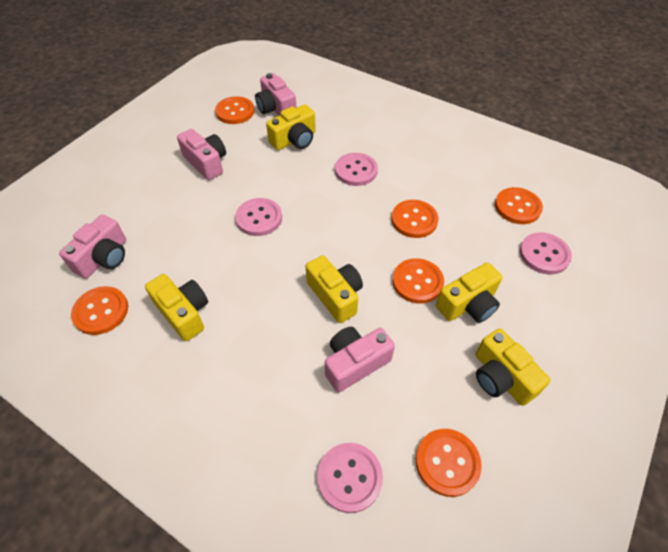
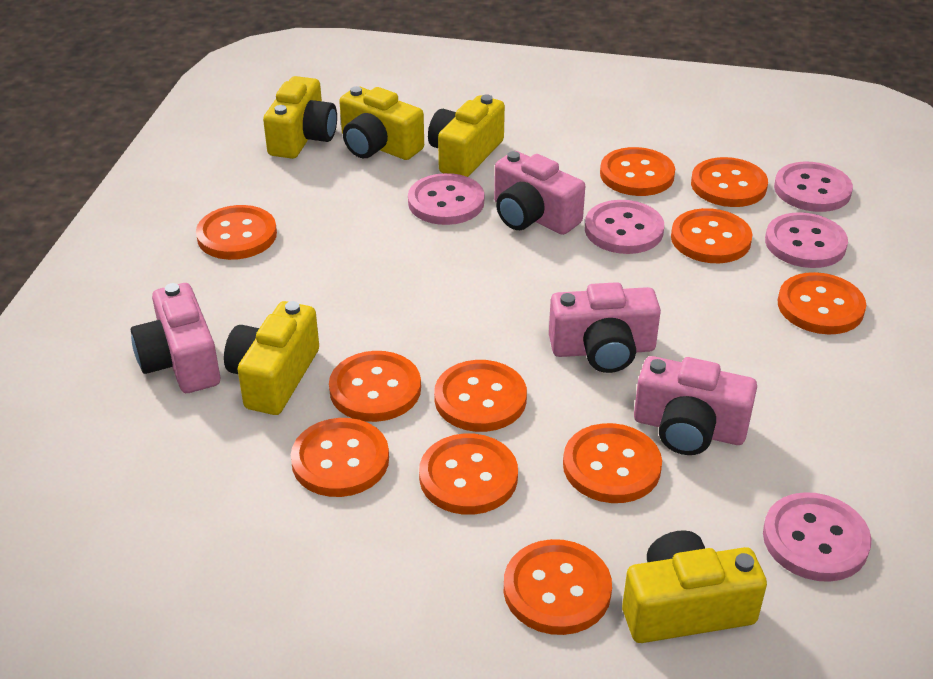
orange button: [71,286,128,335] [215,96,254,124] [391,200,438,238] [392,258,444,304] [415,429,482,497] [495,187,543,224] = 6 -> [196,205,277,260] [291,418,389,497] [329,351,421,422] [419,433,518,515] [434,360,527,432] [504,539,612,635] [563,423,662,503] [600,147,675,196] [671,208,753,263] [691,157,768,207] [778,272,866,334] = 11
pink button: [235,198,282,236] [317,443,383,513] [335,153,378,186] [520,232,572,275] = 4 -> [408,173,484,225] [585,200,664,254] [763,492,871,582] [765,212,848,268] [774,162,853,212] = 5

